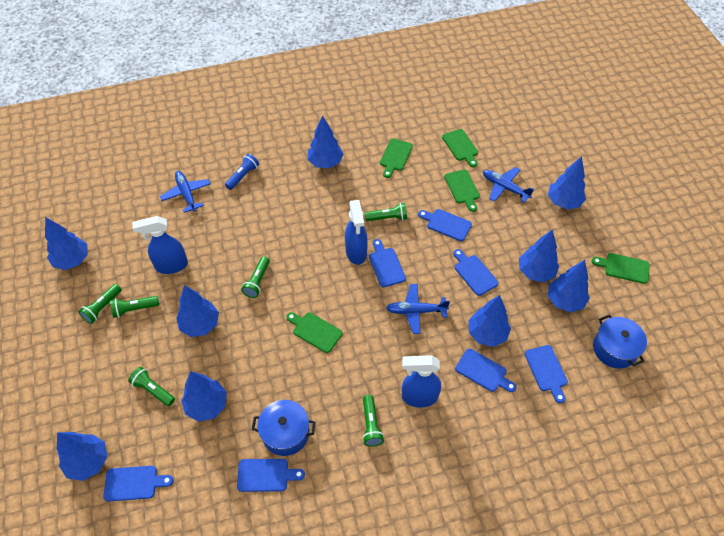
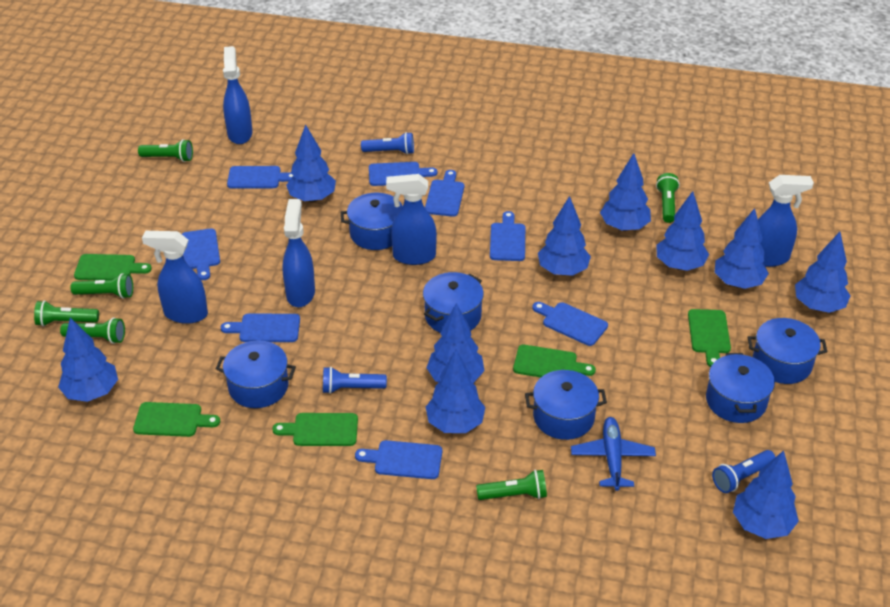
blue cutting board: [103,466,173,501] [237,459,305,492] [369,239,406,287] [418,209,472,241] [453,249,499,296] [455,349,517,392] [525,345,568,403] = 7 -> [182,228,220,280] [221,314,300,342] [227,166,293,189] [355,440,442,479] [369,162,438,186] [425,170,464,217] [490,211,525,261] [532,302,608,346] = 8
blue flashlight: [225,154,259,190] = 1 -> [323,367,387,394] [361,132,414,155] [712,450,775,493] = 3
blue plane: [160,171,211,213] [386,284,450,334] [483,167,535,203] = 3 -> [571,417,656,491] = 1
blue pot: [252,400,316,456] [593,315,647,369] = 2 -> [216,340,296,408] [341,193,402,250] [423,272,484,333] [525,370,607,440] [706,353,775,423] [748,318,827,384] = 6
blue spray bottle: [132,216,188,274] [345,200,368,265] [402,355,441,408] = 3 -> [142,231,208,324] [223,46,253,144] [283,199,315,307] [386,174,437,265] [758,175,814,267] = 5
blue tree: [45,217,88,270] [57,432,108,481] [177,285,219,337] [181,371,227,422] [308,115,343,168] [469,295,511,347] [519,230,559,282] [548,156,586,209] [548,260,590,312] = 9 -> [58,317,118,402] [286,125,336,202] [426,303,485,383] [426,349,485,433] [538,196,591,276] [600,153,651,231] [657,191,709,271] [715,208,769,289] [733,450,799,539] [795,232,851,313] = 10

